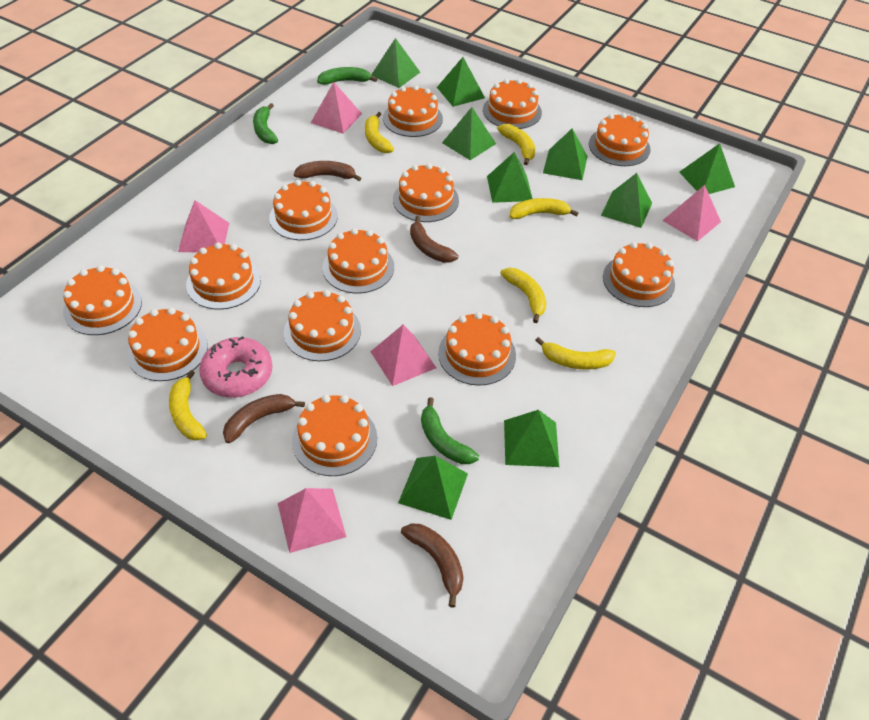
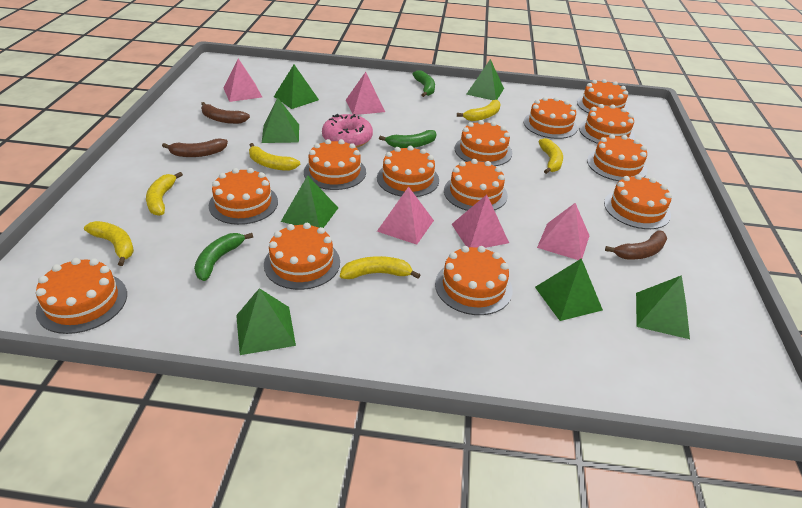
brown banana: [223,394,305,443] [294,161,361,181] [401,524,464,608] [410,216,458,263] = 4 -> [162,139,228,157] [201,102,250,124] [605,230,667,259] = 3
green pyramid: [371,38,420,88] [398,456,468,520] [437,57,485,107] [442,107,496,160] [487,152,533,203] [504,410,559,467] [543,129,588,180] [601,173,652,228] [679,143,735,194] = 9 -> [236,288,296,355] [262,97,299,143] [274,65,319,109] [281,175,338,228] [466,59,504,100] [535,258,603,321] [636,275,690,339] = 7

